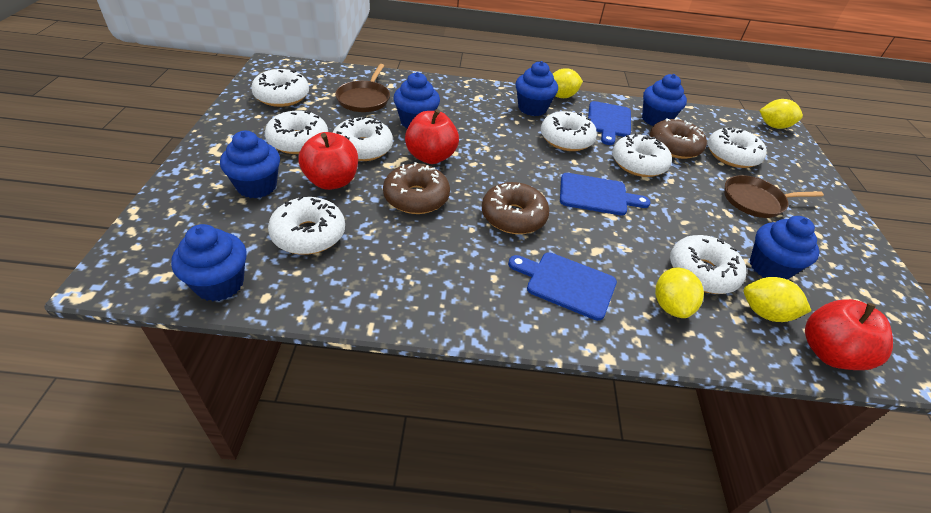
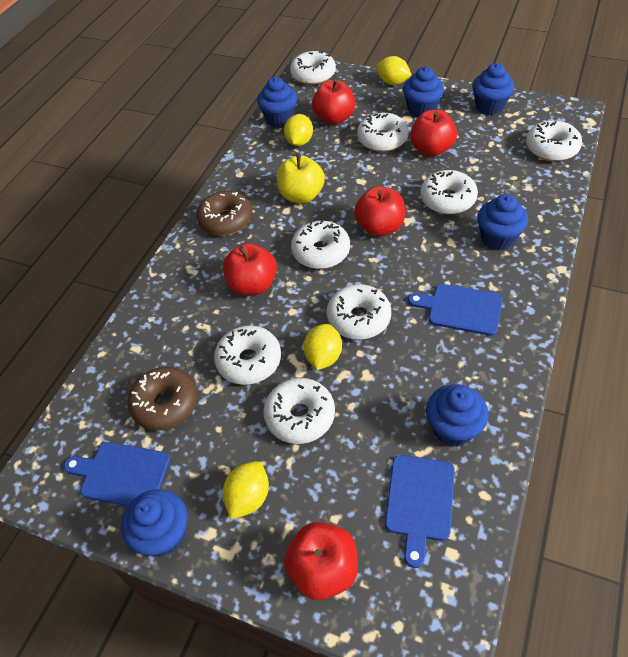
brown donut: [383,162,450,214] [482,182,550,234] [650,118,707,159] = 3 -> [127,367,198,431] [196,191,253,236] = 2
brown pan: [335,64,390,112] [724,175,824,218] = 2 -> none = 0
red apple: [298,132,358,190] [405,109,459,164] [805,299,893,370] = 3 -> [223,243,277,295] [284,522,358,600] [312,79,355,125] [354,186,405,237] [410,110,457,157] = 5
yellow apple: none = 0 -> [277,154,325,203] = 1

